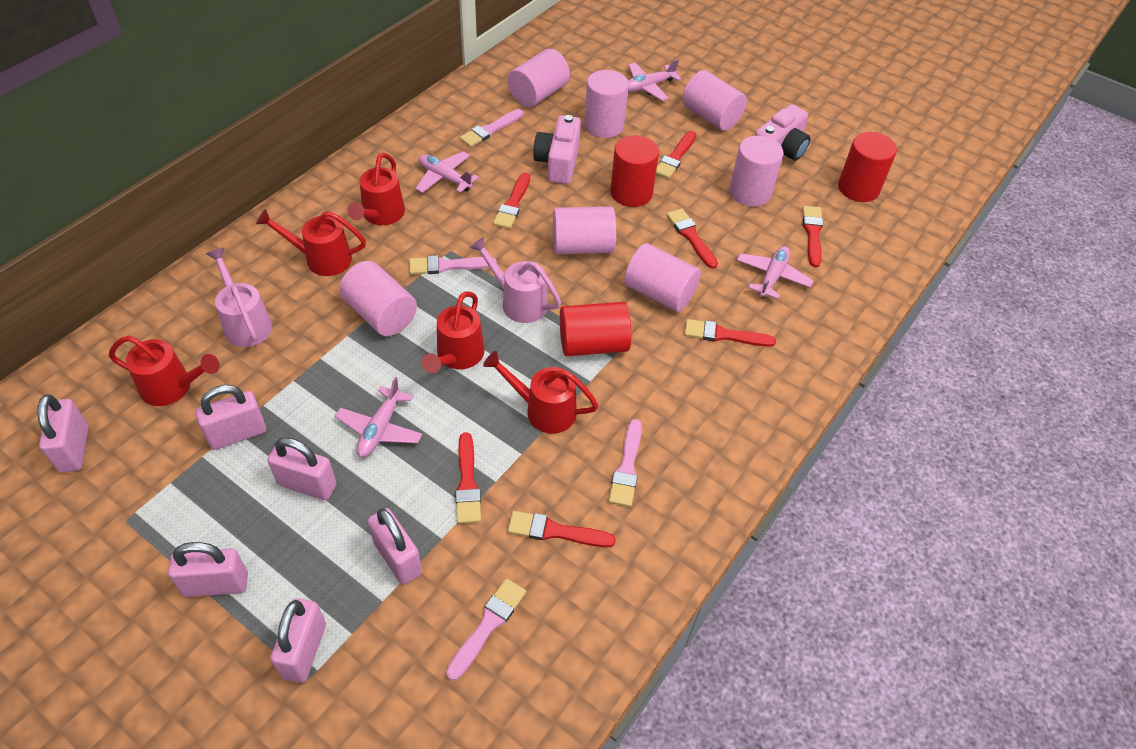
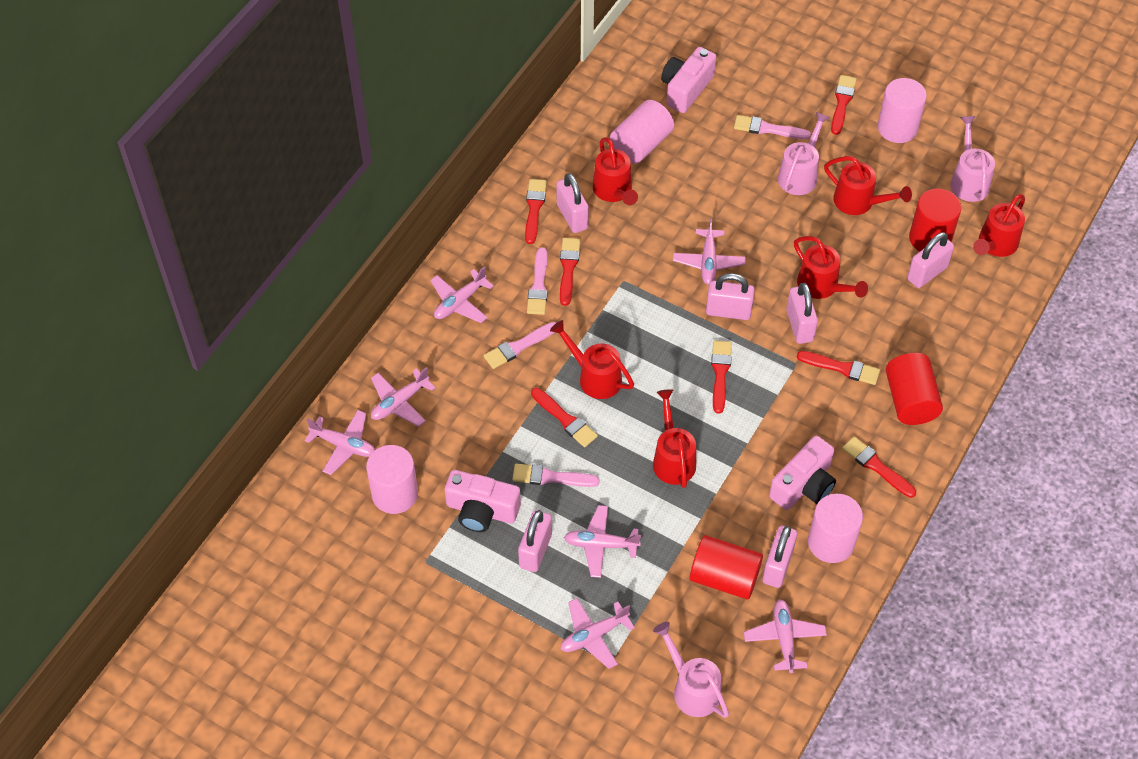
pink camera: [533,115,581,184] [755,104,810,161] = 2 -> [445,470,521,532] [661,47,716,113] [769,436,836,510] = 3
pink cylinder: [339,261,417,336] [508,49,570,107] [553,206,616,254] [584,70,629,138] [624,243,701,312] [682,70,747,131] [729,136,783,207] = 7 -> [366,445,418,514] [610,100,674,164] [808,494,863,563] [877,78,927,143] = 4
pink plane: [335,377,423,457] [415,151,479,193] [628,59,681,101] [737,246,814,299] = 4 -> [305,410,375,475] [371,367,436,427] [430,266,494,323] [561,598,635,669] [564,505,641,578] [673,218,745,285] [744,600,827,673] = 7
pink watering can: [207,248,272,347] [470,237,561,323] = 2 -> [653,622,729,718] [778,112,830,195] [950,116,995,202] = 3
red watering can: [109,335,220,406] [256,209,366,276] [347,153,405,225] [422,291,485,373] [483,351,598,434] = 5 -> [550,320,634,399] [593,137,638,205] [653,389,696,488] [794,236,868,299] [824,156,912,215] [973,194,1025,257] = 6

